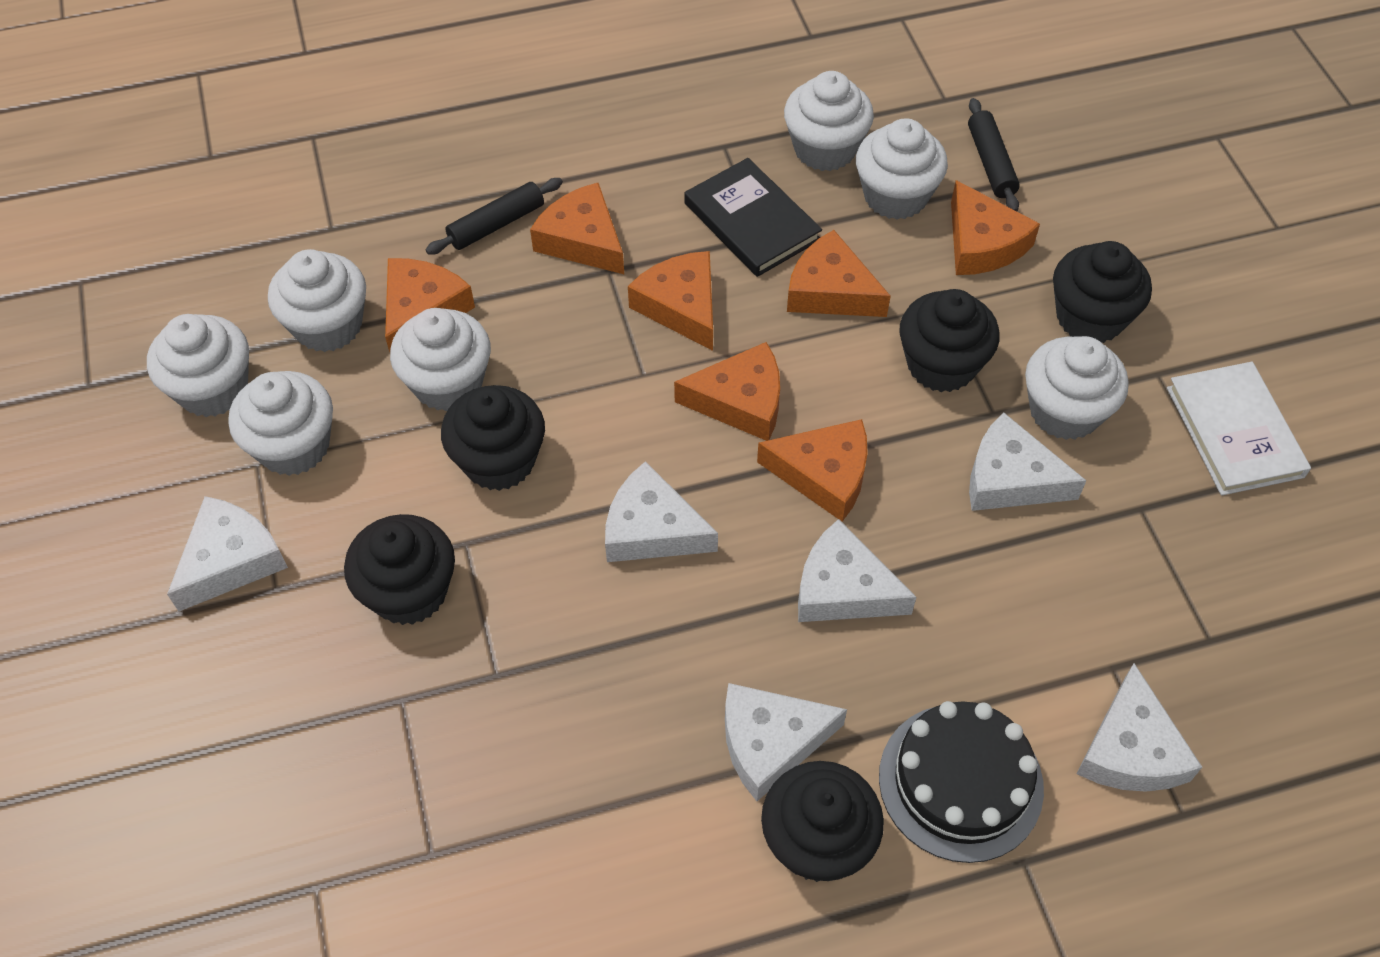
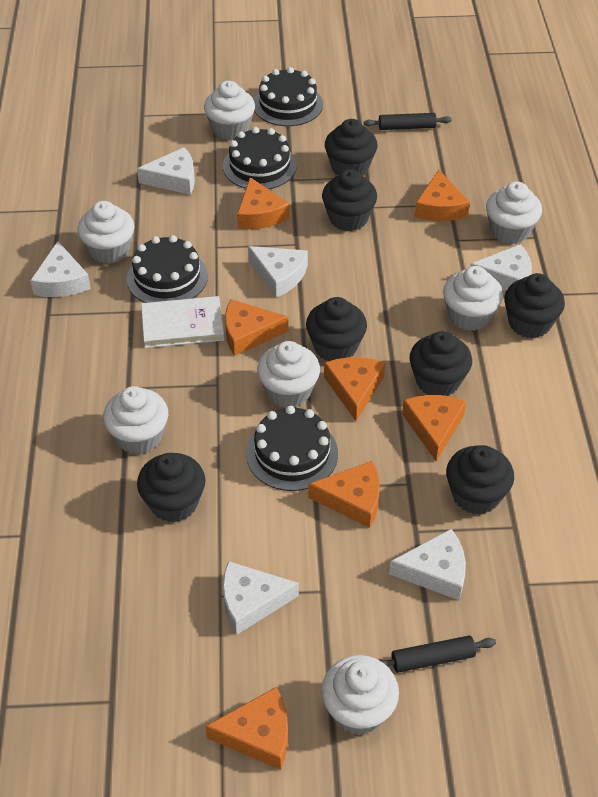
black book: [684,158,822,277] = 1 -> none = 0
black cake: [879,701,1044,863] = 1 -> [127,235,208,303] [223,127,297,189] [246,405,338,491] [254,67,323,126] = 4
black cupcake: [344,514,455,625] [441,385,545,491] [761,761,884,882] [900,289,1000,392] [1053,241,1152,343] = 5 -> [137,453,205,522] [306,297,367,361] [322,169,377,231] [325,119,378,176] [409,331,472,396] [446,445,514,515] [504,273,565,338] = 7

